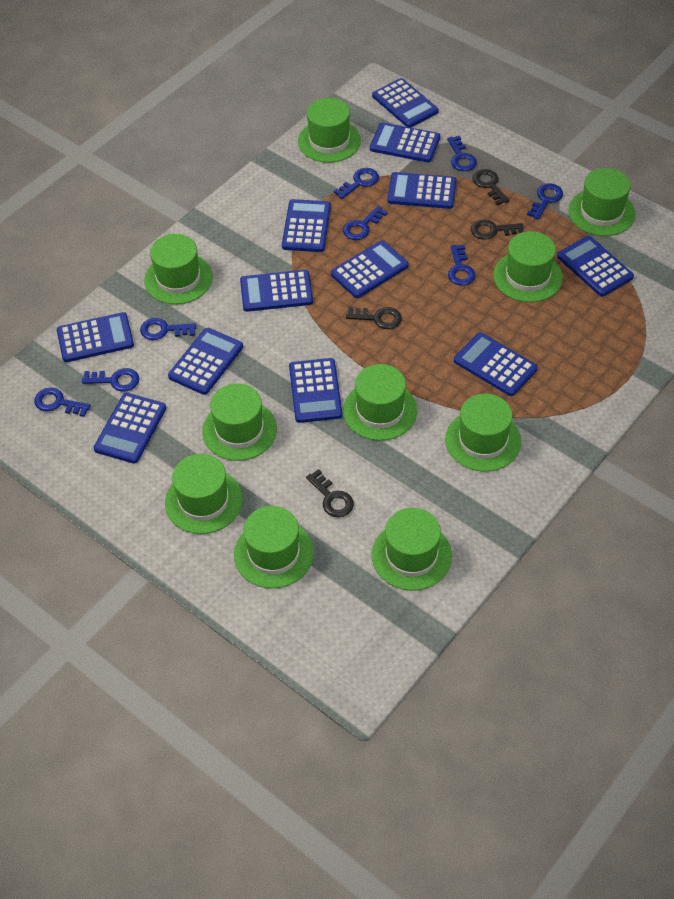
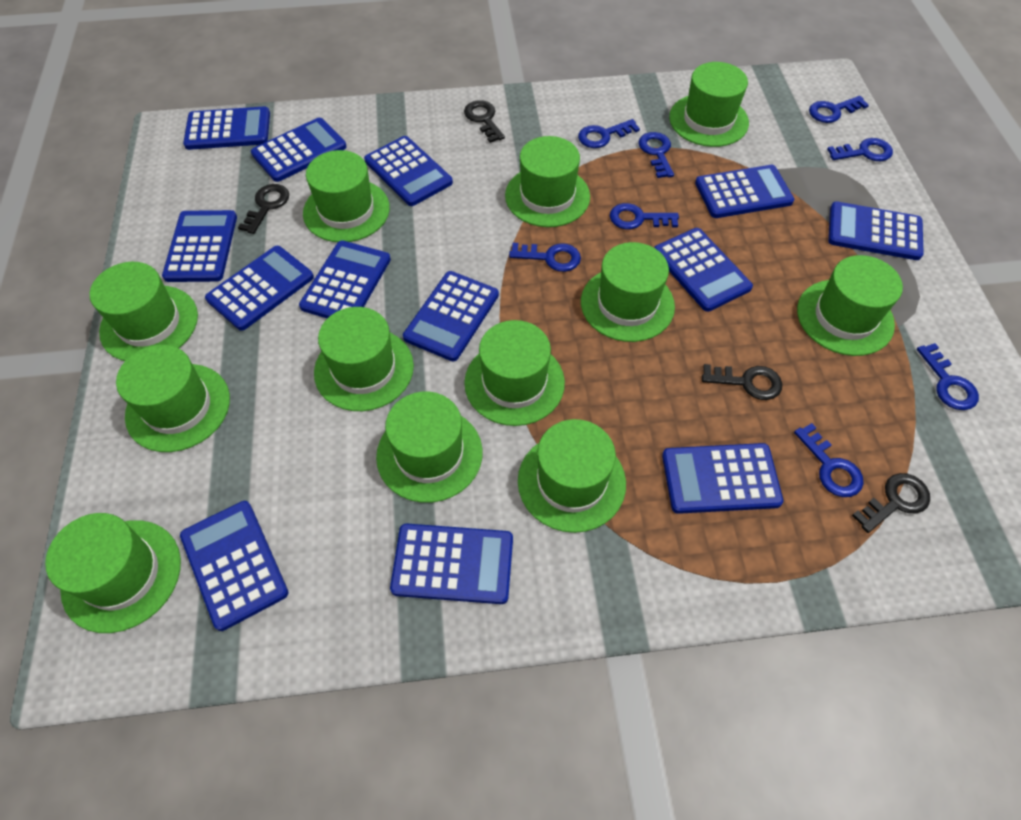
blue calculator: [57,312,134,362] [94,393,166,464] [168,328,243,395] [240,270,313,312] [282,199,331,252] [289,358,342,423] [331,241,409,298] [370,122,440,162] [372,78,439,128] [387,172,457,209] [454,332,538,396] [557,236,634,297] = 12 -> [162,210,237,282] [180,501,289,631] [183,106,270,150] [205,246,314,331] [251,118,347,182] [299,240,391,318] [364,136,453,206] [390,524,513,604] [403,271,499,361] [654,228,753,312] [662,443,783,514] [695,165,794,218] [828,202,924,260] = 13
green hat: [144,234,213,304] [165,454,243,534] [202,384,277,461] [234,506,314,589] [298,98,361,163] [343,364,417,441] [372,508,452,591] [445,394,521,472] [493,231,563,302] [568,168,636,236] = 10 -> [45,513,181,633] [90,262,198,361] [116,345,230,452] [303,150,390,242] [314,307,414,411] [376,392,483,503] [464,320,565,426] [505,136,590,227] [518,419,626,533] [581,242,675,342] [669,62,749,147] [797,255,903,356] = 12

